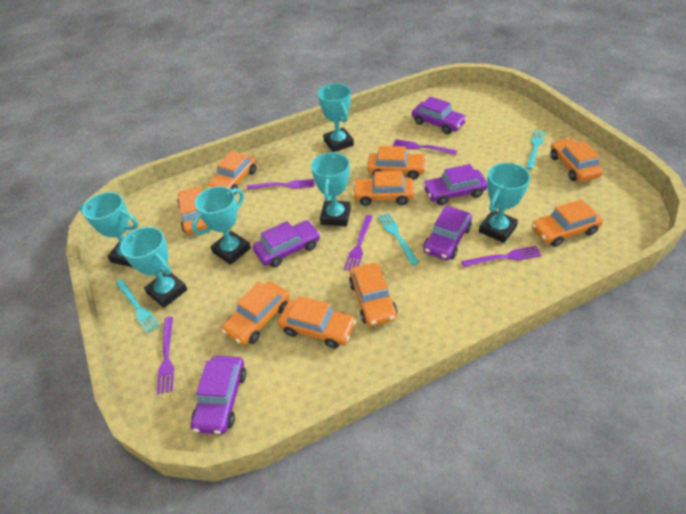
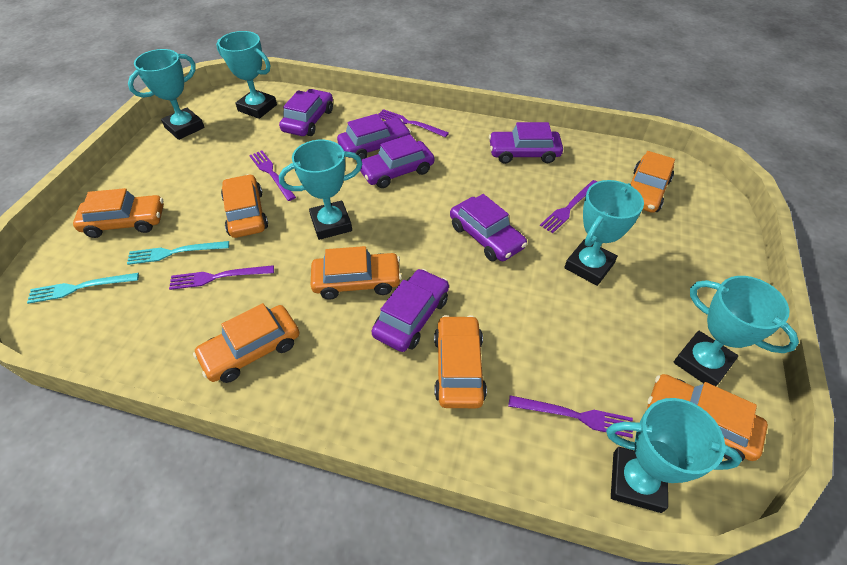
orange car: [177,186,208,234] [207,151,257,194] [222,281,290,345] [278,296,356,349] [349,263,397,326] [352,171,414,206] [367,146,427,180] [532,199,603,247] [550,138,603,182] = 9 -> [73,188,164,238] [193,303,299,383] [221,174,268,238] [311,246,402,300] [434,315,487,408] [631,151,675,213] [648,374,768,461] = 7
purple car: [191,356,246,435] [253,220,320,267] [412,96,467,134] [423,164,487,205] [423,206,472,260] = 5 -> [279,89,333,136] [337,114,411,160] [360,135,434,188] [371,269,449,352] [450,194,527,261] [489,122,563,164] = 6
turquoise fork: [115,279,160,334] [378,213,419,265] [526,130,546,170] = 3 -> [27,273,139,304] [127,241,229,265] = 2

